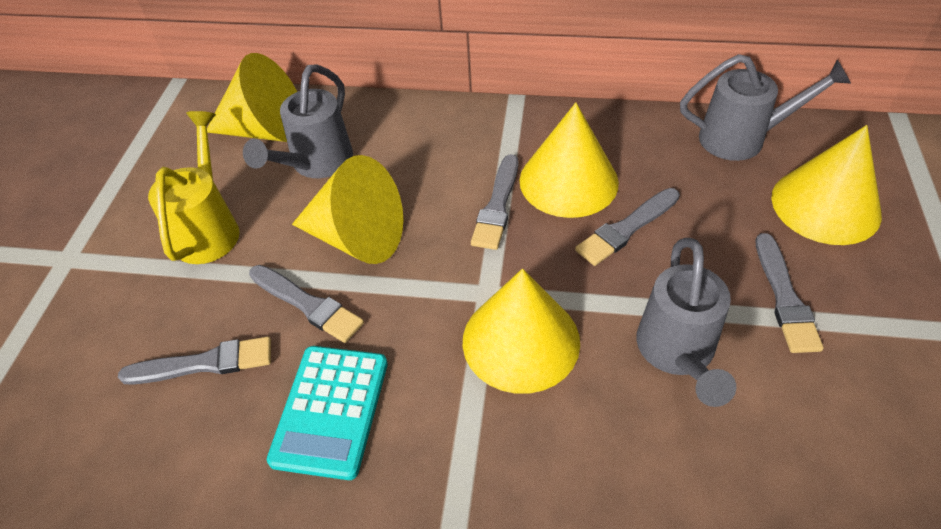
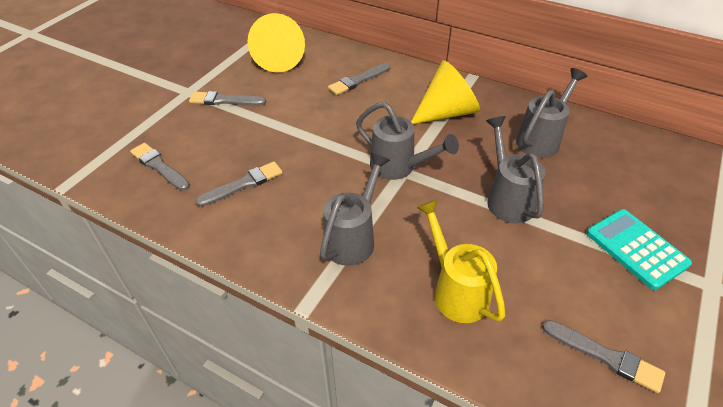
grey watering can: [243,64,353,178] [636,238,736,407] [680,54,851,161] = 3 -> [320,153,390,266] [356,102,459,180] [486,116,545,223] [516,68,587,158] = 4
yellow cone: [207,53,297,142] [292,155,403,264] [463,268,580,394] [519,102,619,218] [771,125,882,245] = 5 -> [247,13,305,73] [411,60,480,124] = 2

